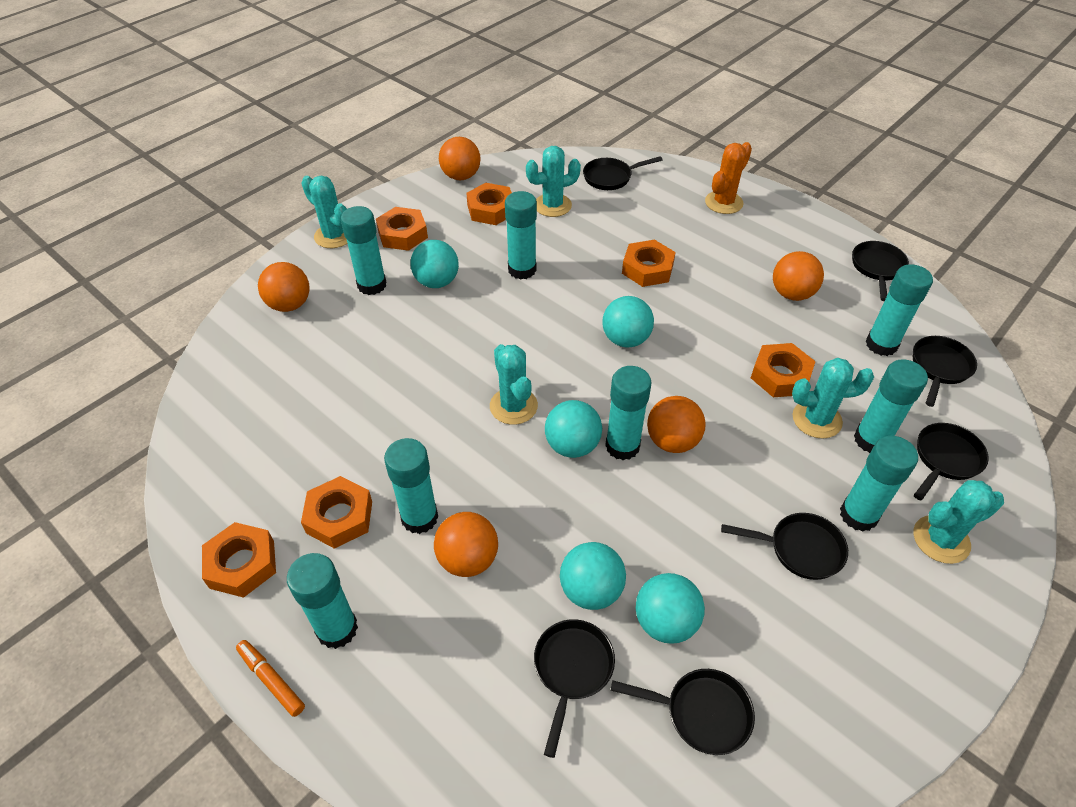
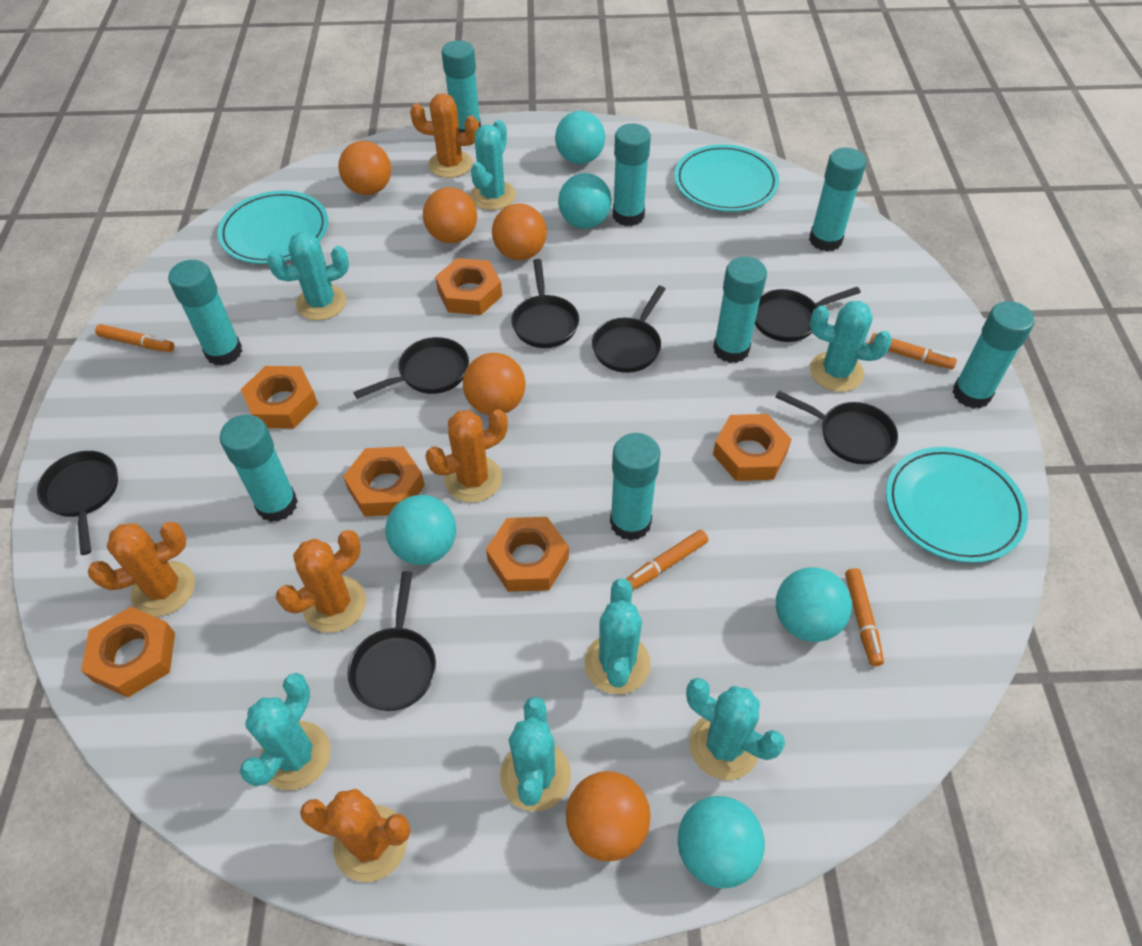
orange cactus: [705,142,752,214] = 1 -> [88,522,195,617] [276,530,366,633] [300,789,411,882] [410,93,479,178] [425,409,508,503] = 5
orange marker: [236,640,305,717] = 1 -> [95,324,175,352] [626,530,708,591] [845,568,884,666] [869,333,957,369] = 4
turquoise cactus: [301,176,348,248] [490,344,538,425] [526,146,581,217] [792,358,874,439] [913,480,1004,564] = 5 -> [240,673,331,790] [267,232,349,320] [470,120,516,210] [500,697,571,812] [584,579,651,694] [686,678,785,780] [810,301,892,392] = 7
turquoise plate: none = 0 -> [217,191,328,264] [674,144,779,212] [886,447,1028,563] = 3

